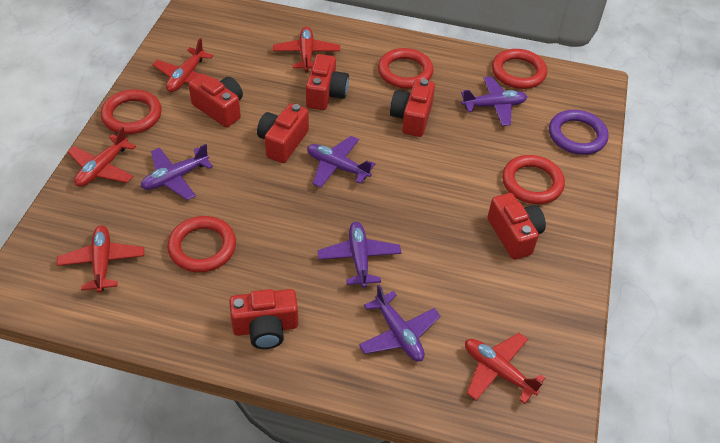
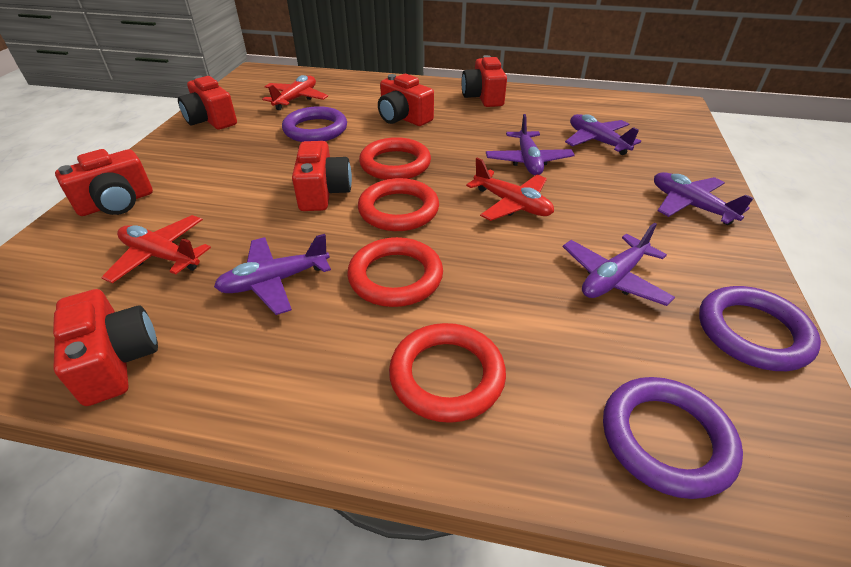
purple ring: [549,110,609,155] = 1 -> [282,106,347,142] [603,377,743,499] [699,286,821,371] = 3
red plane: [57,225,144,293] [67,126,136,187] [152,38,218,92] [273,27,340,72] [465,333,545,404] = 5 -> [101,215,211,283] [262,75,328,110] [466,158,554,221] = 3
red ring: [101,89,162,134] [167,216,236,273] [378,48,434,89] [492,49,547,89] [502,155,565,204] = 5 -> [347,237,443,307] [358,178,439,231] [359,137,431,180] [389,323,506,423] = 4

